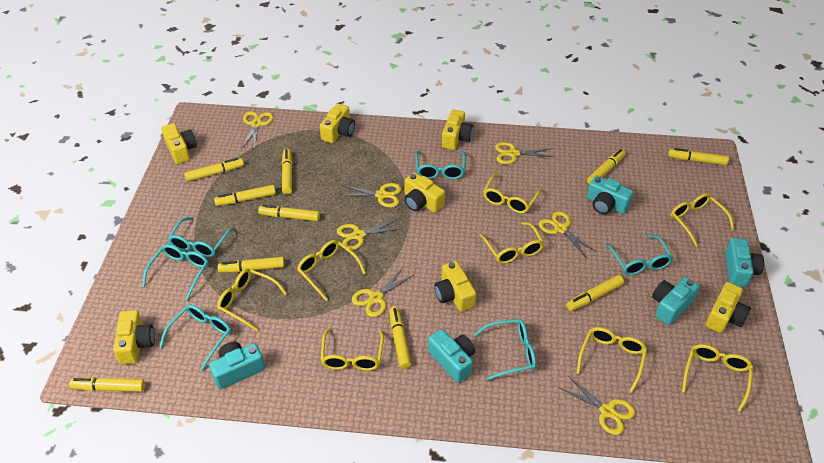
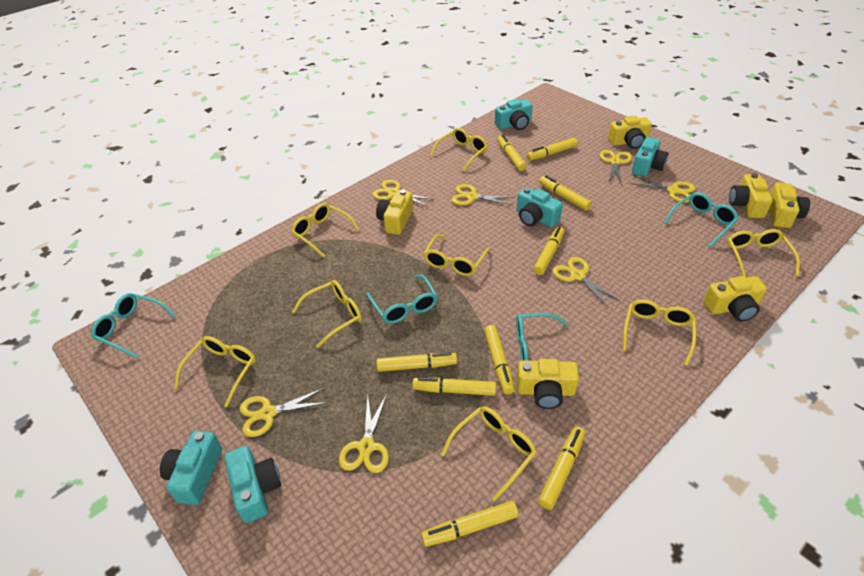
turquoise glasses: [142,244,209,301] [159,305,231,370] [168,217,235,257] [415,151,466,180] [474,319,536,381] [605,235,673,275] = 6 -> [91,293,176,358] [366,275,437,324] [516,313,579,371] [665,192,739,247] = 4
yellow camera: [113,310,155,364] [161,123,197,164] [320,103,355,143] [404,172,445,213] [434,261,476,312] [442,110,473,150] [706,282,751,333] = 7 -> [376,189,413,235] [516,359,579,409] [608,116,652,149] [703,276,767,322] [729,173,773,218] [769,182,810,228] = 6
yellow marker: [69,377,145,392] [184,158,244,182] [214,185,276,206] [218,257,284,273] [258,205,320,221] [282,149,292,194] [389,307,411,369] [566,275,624,311] [587,149,625,184] [668,148,729,165] = 10 -> [376,352,457,372] [412,377,496,396] [421,501,519,547] [484,325,515,395] [497,135,527,171] [527,138,578,161] [533,226,565,275] [538,426,585,510] [539,176,592,211] = 9

